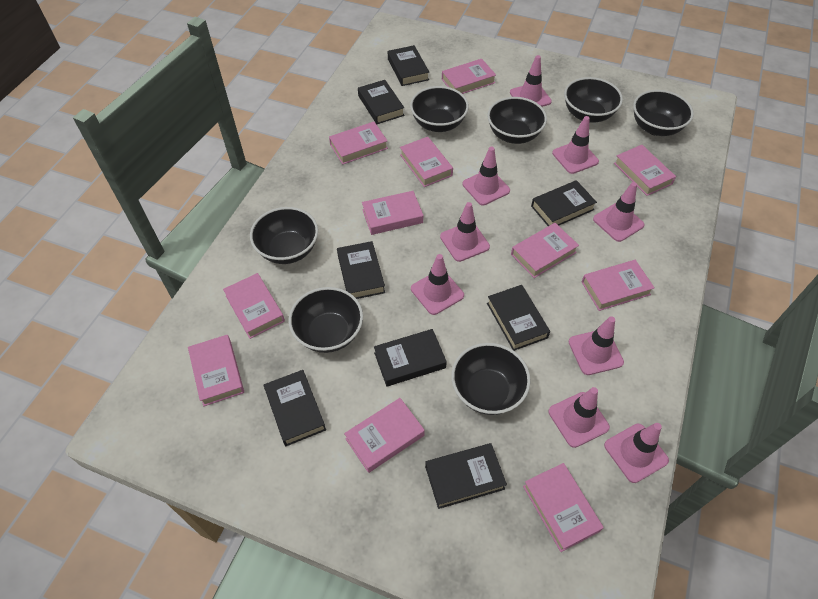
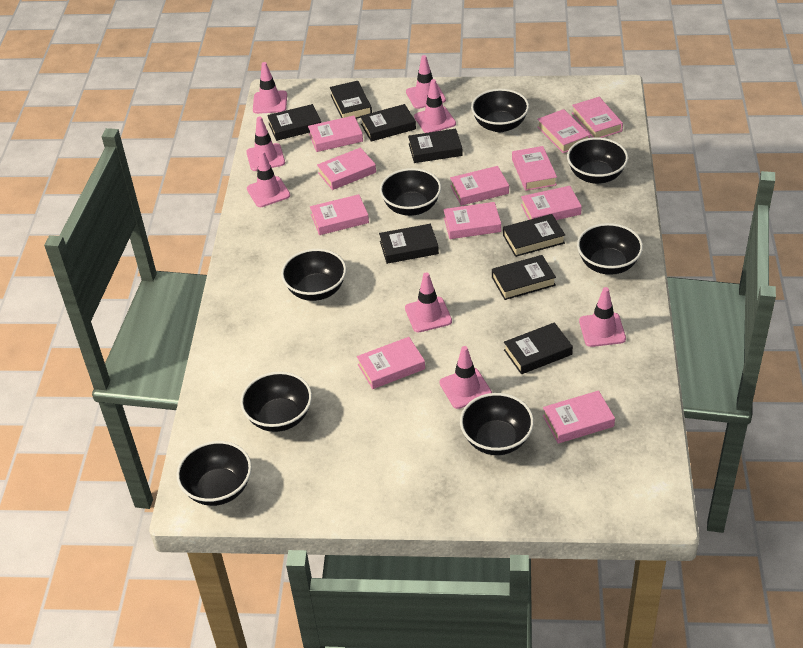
black bowl: [250,207,318,264] [289,287,363,353] [410,86,469,132] [451,343,531,415] [487,97,547,144] [564,77,623,123] [633,90,694,136] = 7 -> [176,441,252,506] [240,371,312,432] [281,249,346,301] [380,168,441,216] [460,393,534,455] [471,89,529,132] [567,137,628,184] [577,223,643,275] = 8
pink traffic cone: [411,254,464,315] [440,202,490,262] [462,147,510,205] [510,55,552,107] [548,387,610,448] [552,116,599,174] [568,316,624,375] [593,182,645,242] [604,423,669,483] = 9 -> [246,116,285,171] [247,151,290,207] [253,62,287,114] [405,272,452,333] [406,55,446,109] [414,79,456,133] [440,346,492,409] [579,287,626,347] = 8

